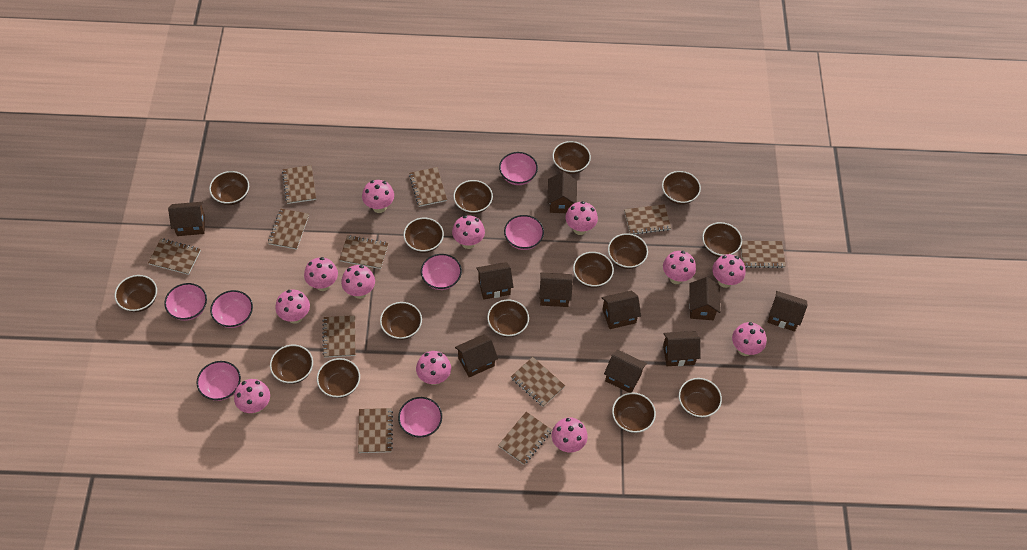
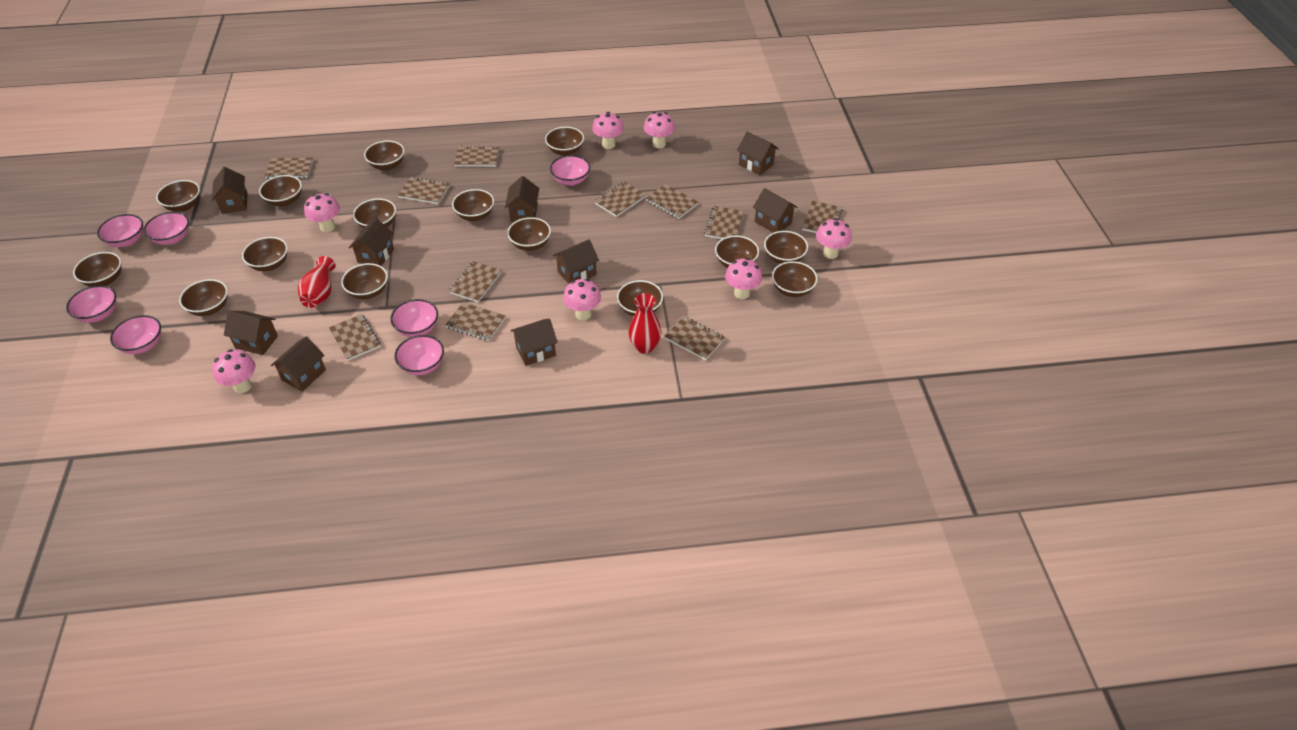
brown house: [168,202,205,236] [455,334,498,378] [476,262,513,300] [539,272,573,307] [548,172,577,213] [602,291,641,329] [604,350,647,393] [663,331,700,366] [689,277,721,320] [768,291,807,331] = 10 -> [211,167,248,214] [224,311,278,355] [271,337,326,392] [349,218,394,266] [505,176,539,222] [511,319,558,366] [553,239,599,284] [737,131,779,175] [753,188,798,233] = 9
pink mushroom: [234,379,270,413] [275,290,310,324] [304,257,338,291] [341,265,375,299] [362,180,394,213] [416,351,451,385] [452,215,485,249] [552,417,588,453] [565,201,598,235] [663,251,696,284] [712,254,745,288] [732,322,766,356] = 12 -> [212,349,255,393] [304,193,340,232] [563,279,601,320] [592,112,624,149] [644,112,675,148] [725,258,762,299] [816,218,852,259] = 7
red vase: none = 0 -> [298,256,335,308] [629,293,661,354] = 2

